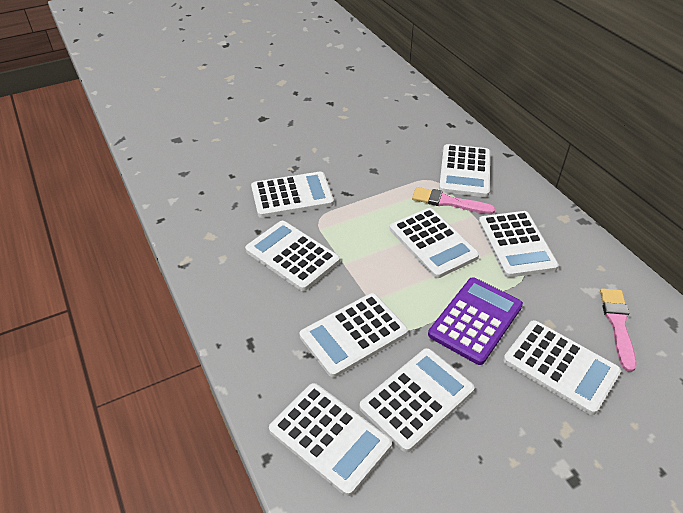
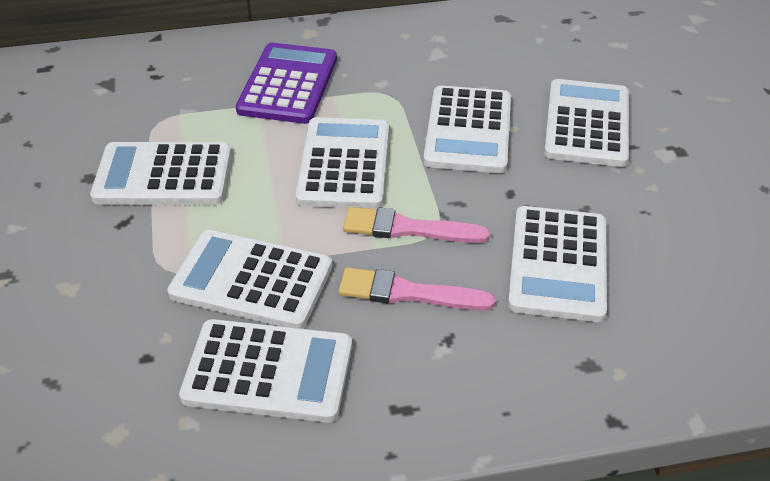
white calculator: [245,221,340,291] [251,172,334,218] [269,383,392,496] [300,293,408,377] [359,348,474,453] [390,208,479,278] [439,144,490,197] [478,211,559,278] [503,320,621,415] = 9 -> [90,142,231,205] [167,230,332,329] [179,319,352,423] [296,117,389,209] [423,85,511,173] [508,206,607,322] [544,79,629,167] = 7

